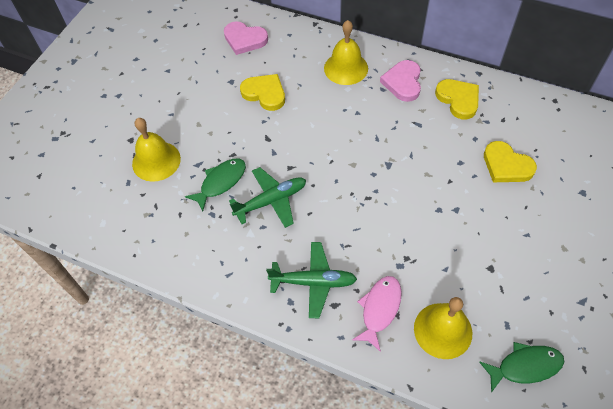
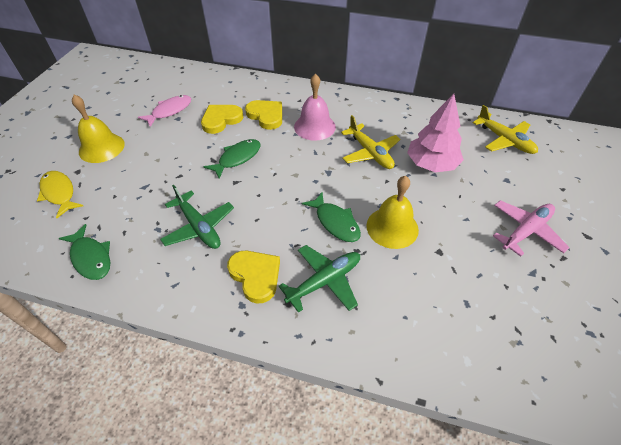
green fish: [185,159,246,212] [479,342,564,393] = 2 -> [59,224,110,280] [204,139,260,179] [302,192,361,242] = 3
pink bell: none = 0 -> [294,73,336,141] = 1
pink heart: [224,21,268,55] [380,60,421,102] = 2 -> none = 0
pink plane: none = 0 -> [493,200,570,257] = 1
pink tree: none = 0 -> [407,94,464,172] = 1
yellow bell: [132,118,181,182] [324,20,368,85] [414,297,472,359] = 3 -> [72,95,125,163] [366,176,419,249] = 2
yellow fish: none = 0 -> [37,171,83,218] = 1
yellow plane: none = 0 -> [341,115,400,169] [473,105,538,154] = 2

